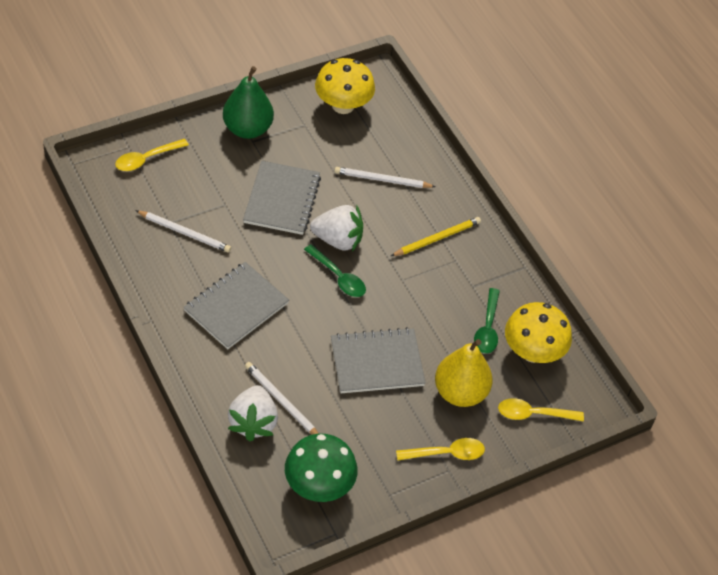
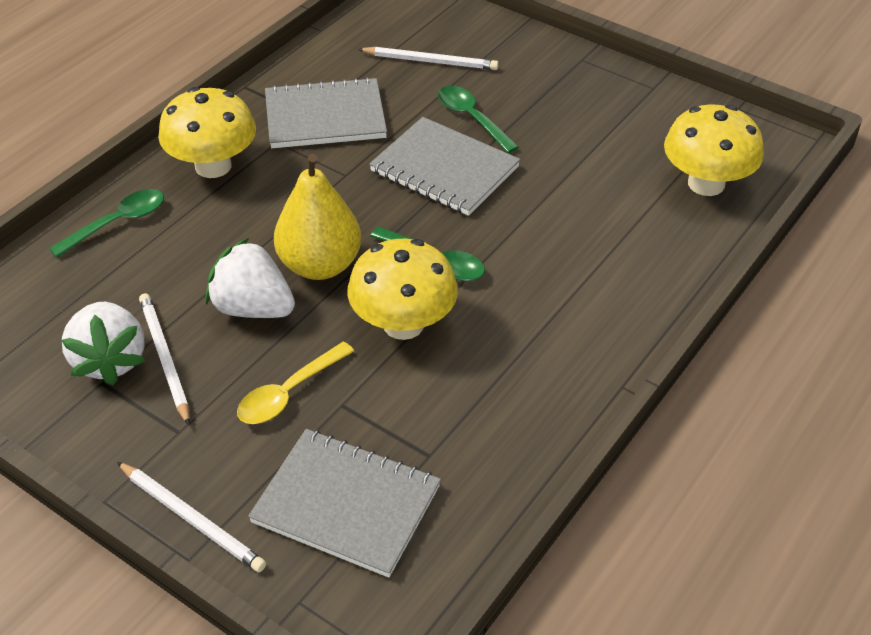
green mushroom: [285,434,357,502] = 1 -> none = 0
green pear: [223,66,274,139] = 1 -> none = 0
green spoon: [304,244,366,297] [474,288,500,354] = 2 -> [49,189,164,257] [370,227,485,281] [438,86,519,153] = 3
yellow mushroom: [315,58,375,114] [505,302,572,363] = 2 -> [158,87,256,178] [347,239,458,340] [664,105,764,196] = 3
yellow pencil: [391,217,481,256] = 1 -> none = 0
yellow spoon: [115,139,189,171] [396,438,485,461] [498,398,584,422] = 3 -> [237,341,354,424] = 1

